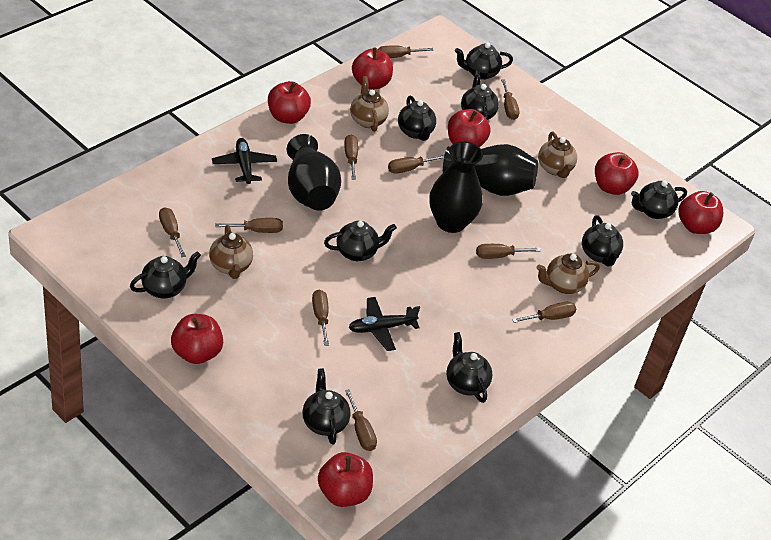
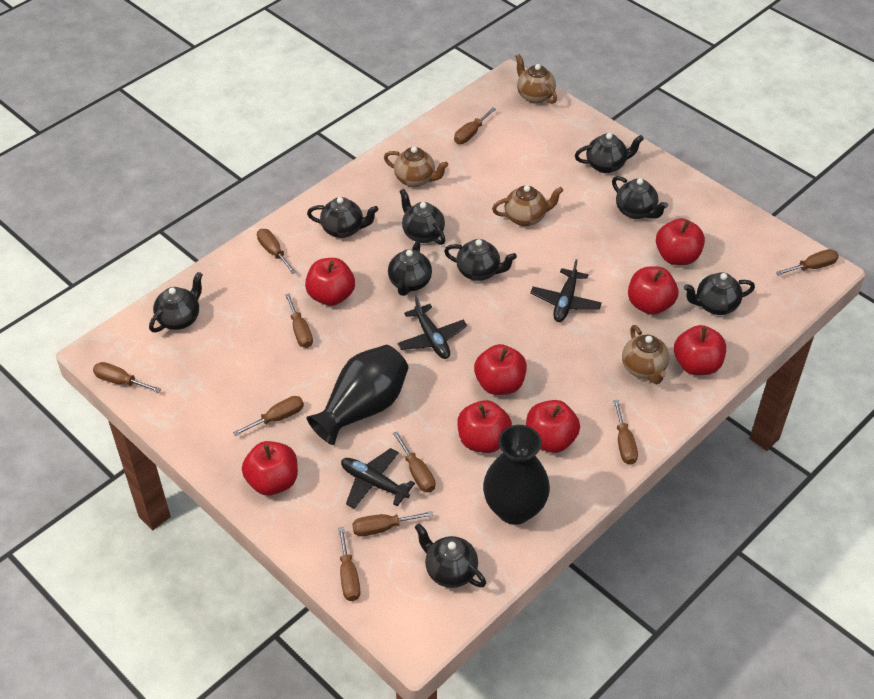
black plane: [212,138,277,184] [348,297,420,351] = 2 -> [341,448,415,509] [397,296,467,359] [530,259,602,322] = 3
black vase: [287,134,341,211] [429,141,483,233] [443,144,538,196] = 3 -> [306,345,409,445] [483,425,550,525] = 2
red apple: [171,314,223,364] [268,81,311,124] [318,452,373,507] [352,48,393,90] [448,109,491,147] [595,152,639,195] [678,191,723,234] = 7 -> [242,441,298,495] [305,258,355,306] [457,400,512,453] [474,344,527,395] [526,400,580,453] [628,266,678,315] [656,218,705,265] [674,325,726,375] = 8

